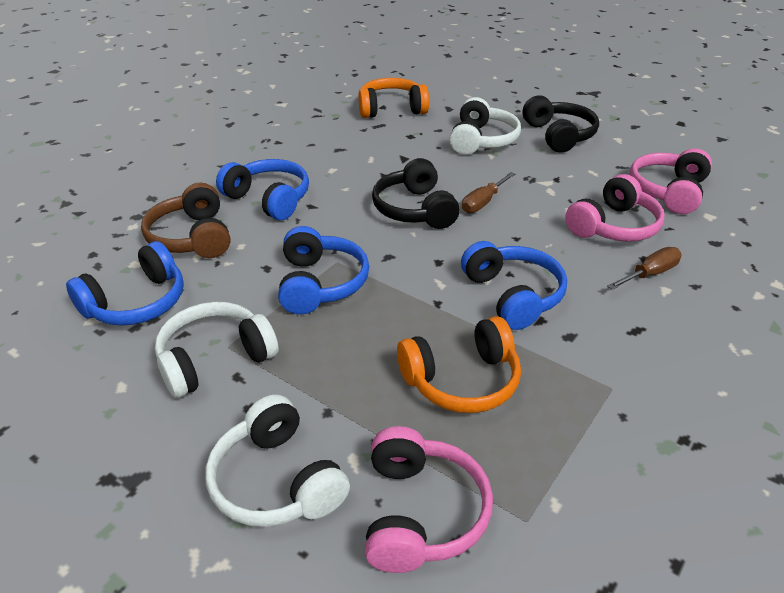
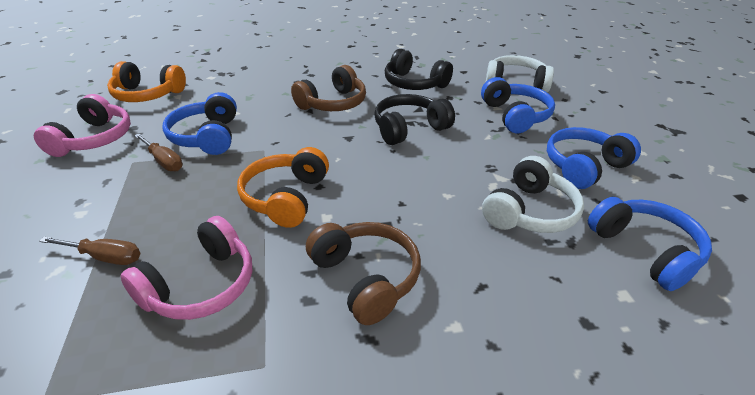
brown headphones: [141,183,230,258] = 1 -> [291,65,366,111] [306,222,421,325] = 2
pink headphones: [365,426,493,573] [565,174,665,242] [630,148,712,214] = 3 -> [34,94,131,157] [121,216,252,320] = 2
white headphones: [155,302,279,398] [206,394,350,527] [449,97,521,155] = 3 -> [482,156,584,233] [486,55,554,93] = 2

